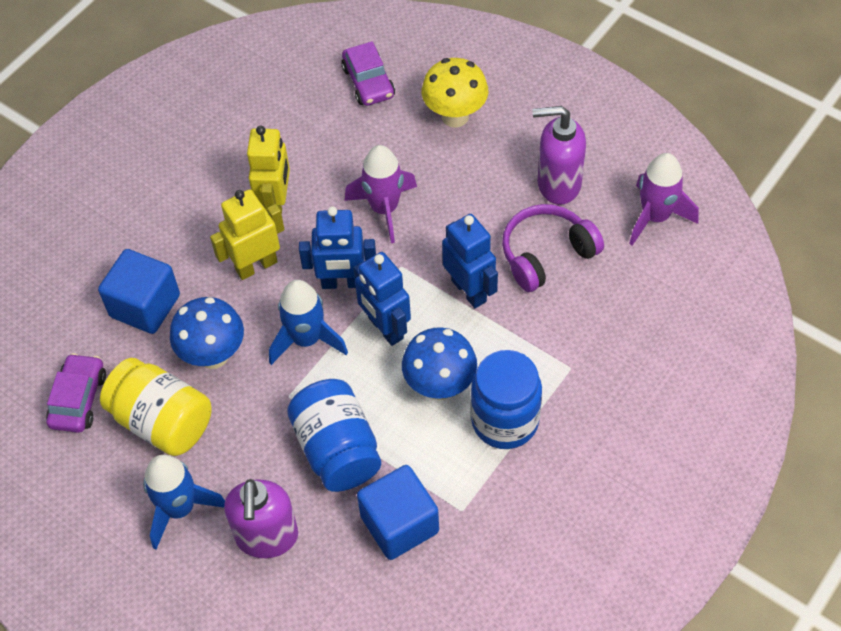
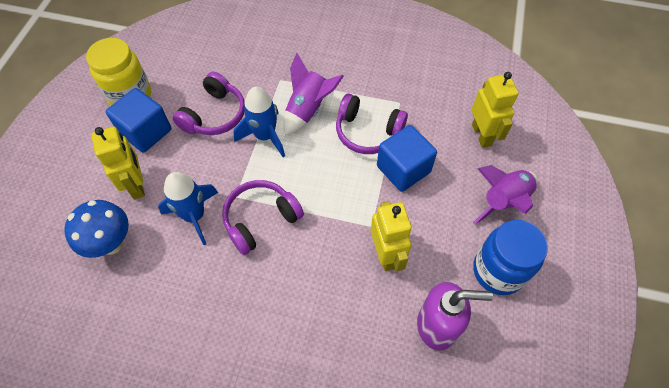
blue jar: [287,379,381,492] [471,350,542,449] = 2 -> [473,220,548,295] = 1
blue mushroom: [170,297,244,369] [402,327,477,400] = 2 -> [64,200,129,258] = 1
blue robot: [299,206,376,289] [353,252,411,346] [442,214,498,308] = 3 -> none = 0
purple car: [46,353,106,433] [341,41,395,106] = 2 -> none = 0
purple headphones: [502,204,604,292] = 1 -> [173,72,245,135] [222,180,304,255] [336,93,408,154] = 3
purple soap dispenser: [224,479,298,558] [532,106,586,205] = 2 -> [417,282,493,351] = 1
yellow mushroom: [422,58,488,127] = 1 -> none = 0
yellow robot: [210,189,284,280] [247,126,290,214] = 2 -> [91,127,145,199] [371,201,412,271] [472,72,519,148] = 3

